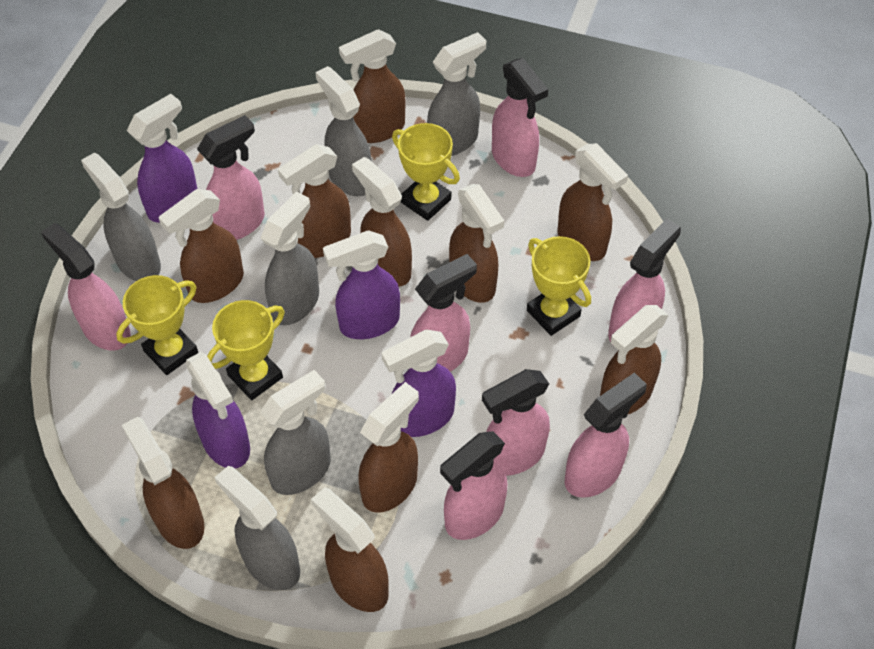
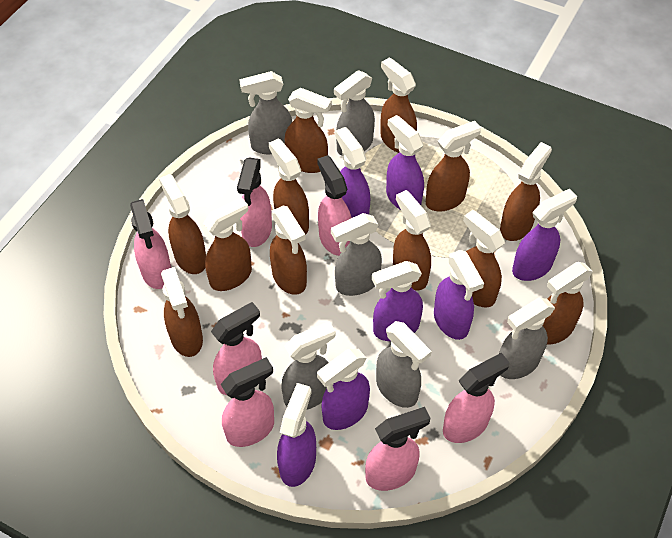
brown spray bottle: [122,417,205,549] [158,189,244,303] [278,144,351,258] [311,487,389,612] [339,29,405,143] [352,157,412,287] [358,382,419,513] [449,184,504,303] [557,143,628,261] [600,305,669,414] = 10 -> [159,174,206,274] [161,267,203,357] [203,197,252,291] [269,138,309,235] [270,206,307,295] [285,88,332,173] [380,57,417,153] [393,190,431,290] [426,121,481,211] [463,210,505,307] [500,142,552,241] [543,262,593,345] = 12
pink spray bottle: [41,223,131,350] [197,115,265,240] [410,254,477,372] [440,431,507,540] [482,369,550,476] [492,58,548,177] [565,372,647,498] [608,219,681,347] = 8 -> [130,199,171,289] [211,302,262,395] [221,357,274,447] [237,158,272,247] [317,155,352,256] [365,407,430,491] [443,353,510,443] = 7
purple spray bottle: [127,94,197,223] [185,352,250,469] [323,231,400,339] [381,330,456,437] = 4 -> [277,383,316,487] [317,349,370,430] [335,127,370,218] [372,261,423,341] [386,115,424,210] [434,250,484,340] [512,189,577,281] = 7
yellow trophy: [116,275,198,375] [207,300,285,400] [392,123,460,221] [527,236,591,336] = 4 -> none = 0

